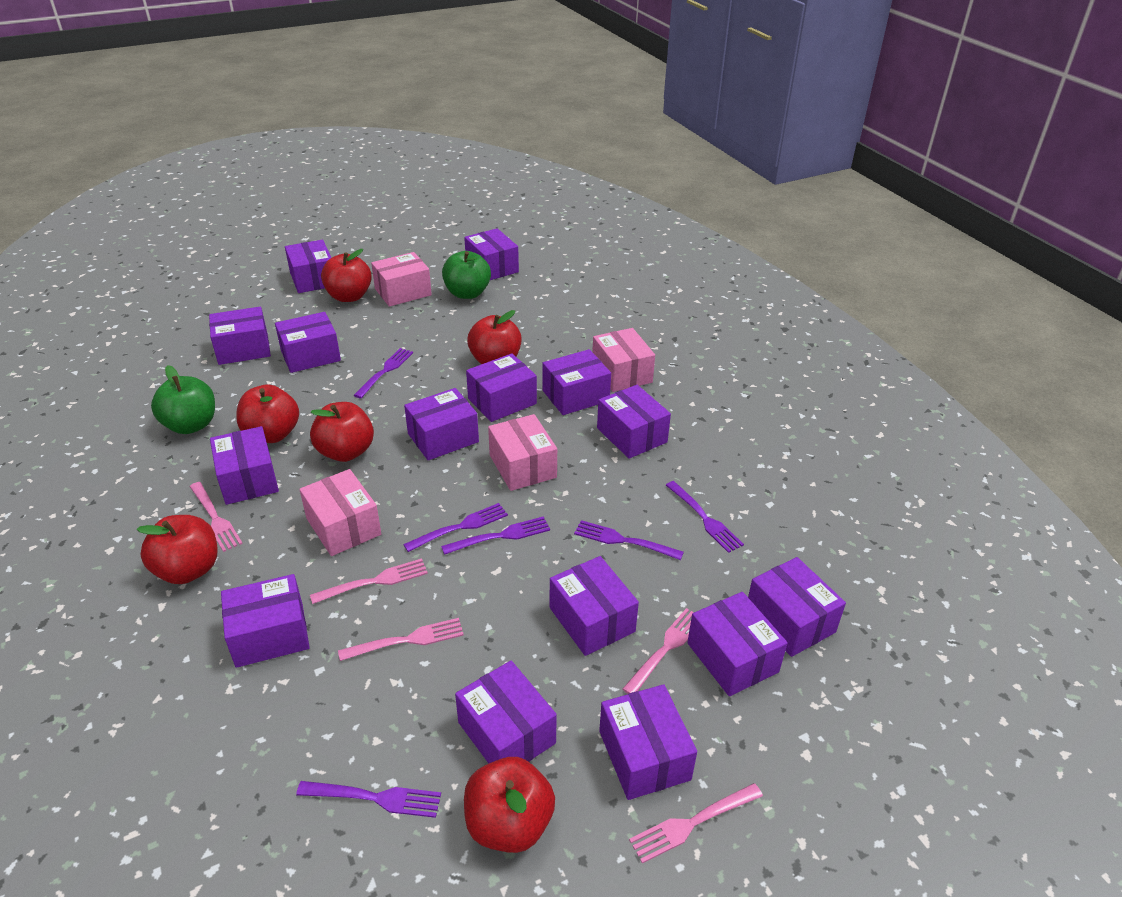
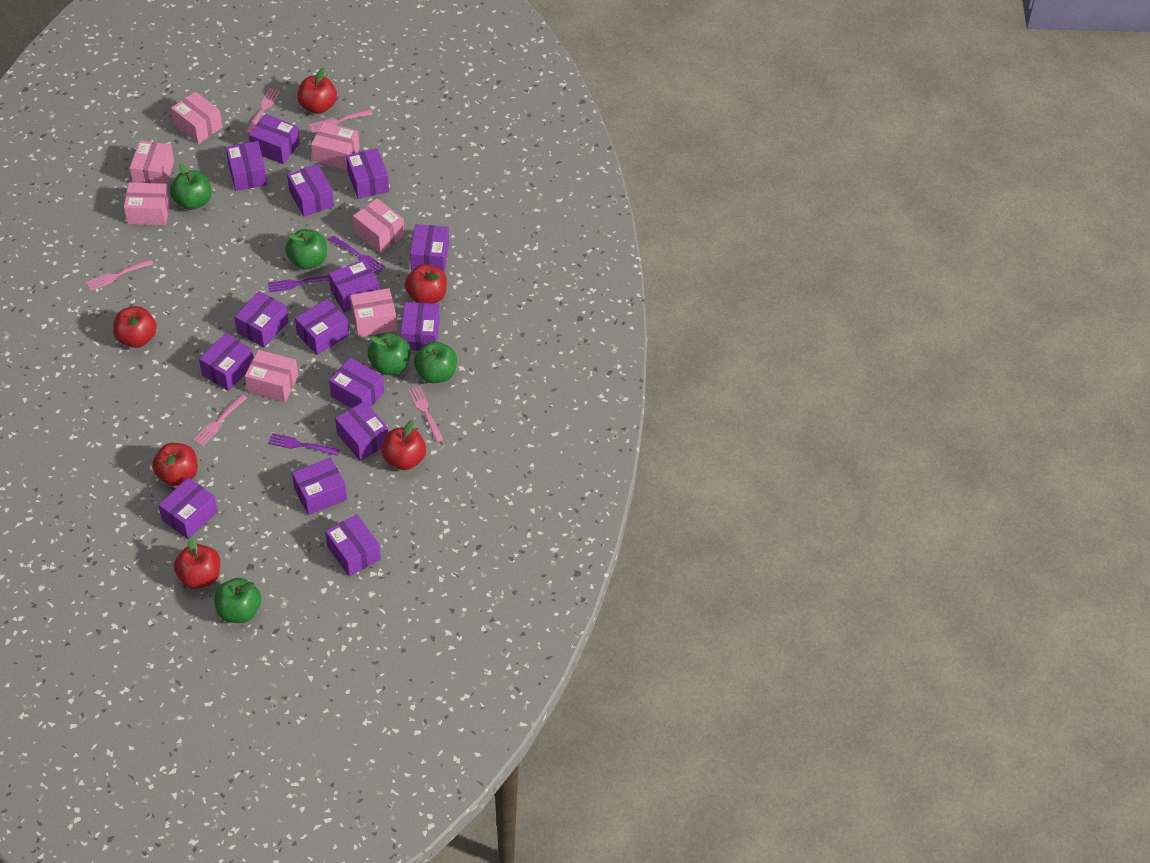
green apple: [151,365,215,434] [442,251,491,299] = 2 -> [170,163,211,210] [214,578,261,623] [285,229,327,270] [367,333,411,375] [414,341,457,383] = 5
pink box: [299,469,381,556] [371,252,432,307] [488,414,557,491] [592,328,655,392] = 4 -> [124,182,170,225] [130,140,174,184] [171,91,222,144] [245,350,298,402] [311,122,360,170] [350,288,397,337] [353,198,405,253] = 7
purple fork: [296,781,441,818] [354,348,413,398] [403,503,508,552] [441,516,550,555] [574,520,684,560] [666,481,744,553] = 6 -> [268,275,329,293] [268,433,340,456] [329,236,386,274] = 3

